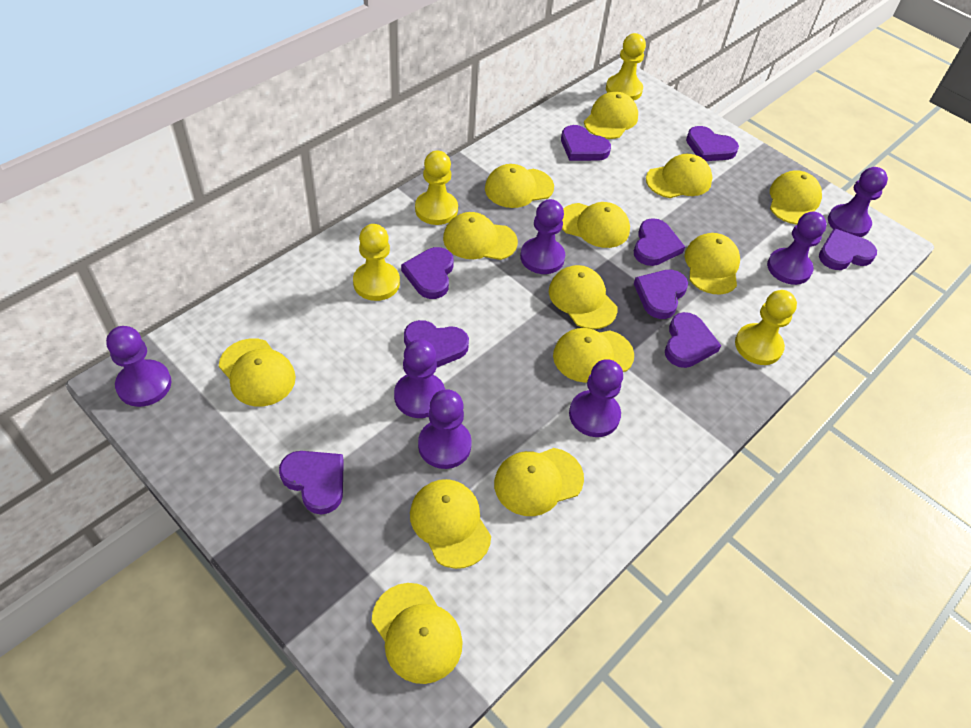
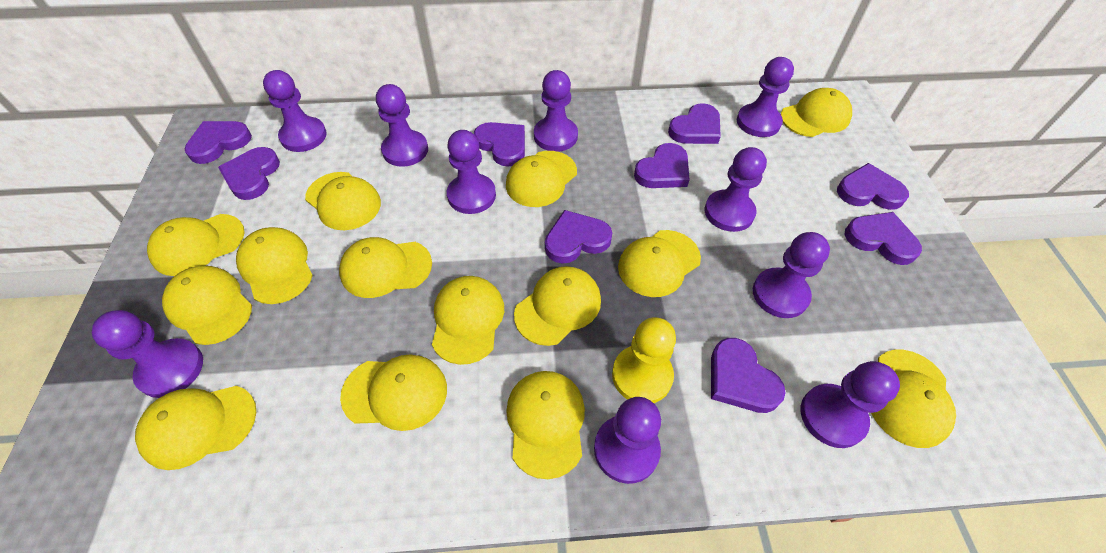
purple pawn: [106,326,171,407] [394,339,445,418] [418,389,472,469] [520,199,565,274] [569,359,623,437] [767,211,827,285] [828,167,888,237] = 7 -> [92,310,203,398] [263,70,327,152] [376,84,428,167] [447,130,496,214] [534,70,578,152] [594,397,661,484] [705,147,767,232] [737,57,794,137] [753,232,830,318] [800,361,900,448] = 10
yellow cap: [219,338,296,407] [372,583,463,684] [410,479,491,569] [443,212,518,260] [485,164,554,208] [494,448,584,516] [549,265,617,329] [553,328,634,383] [562,202,630,248] [584,92,638,139] [646,154,712,198] [684,233,740,294] [770,170,822,225] = 13 -> [135,386,256,470] [147,214,245,276] [162,266,252,345] [236,227,313,304] [305,172,381,230] [339,237,432,298] [340,354,447,431] [432,276,504,365] [506,151,577,207] [506,371,585,479] [514,266,601,346] [618,230,701,297] [781,88,852,137] [871,350,956,448] = 14
yellow pawn: [353,224,400,301] [415,151,458,225] [606,33,646,101] [735,290,797,365] = 4 -> [612,317,676,403] = 1

